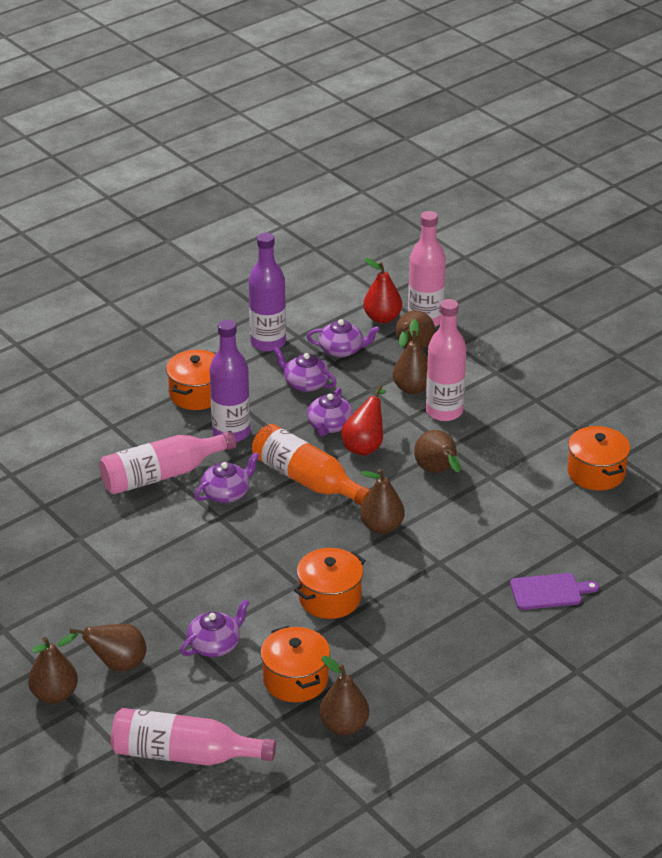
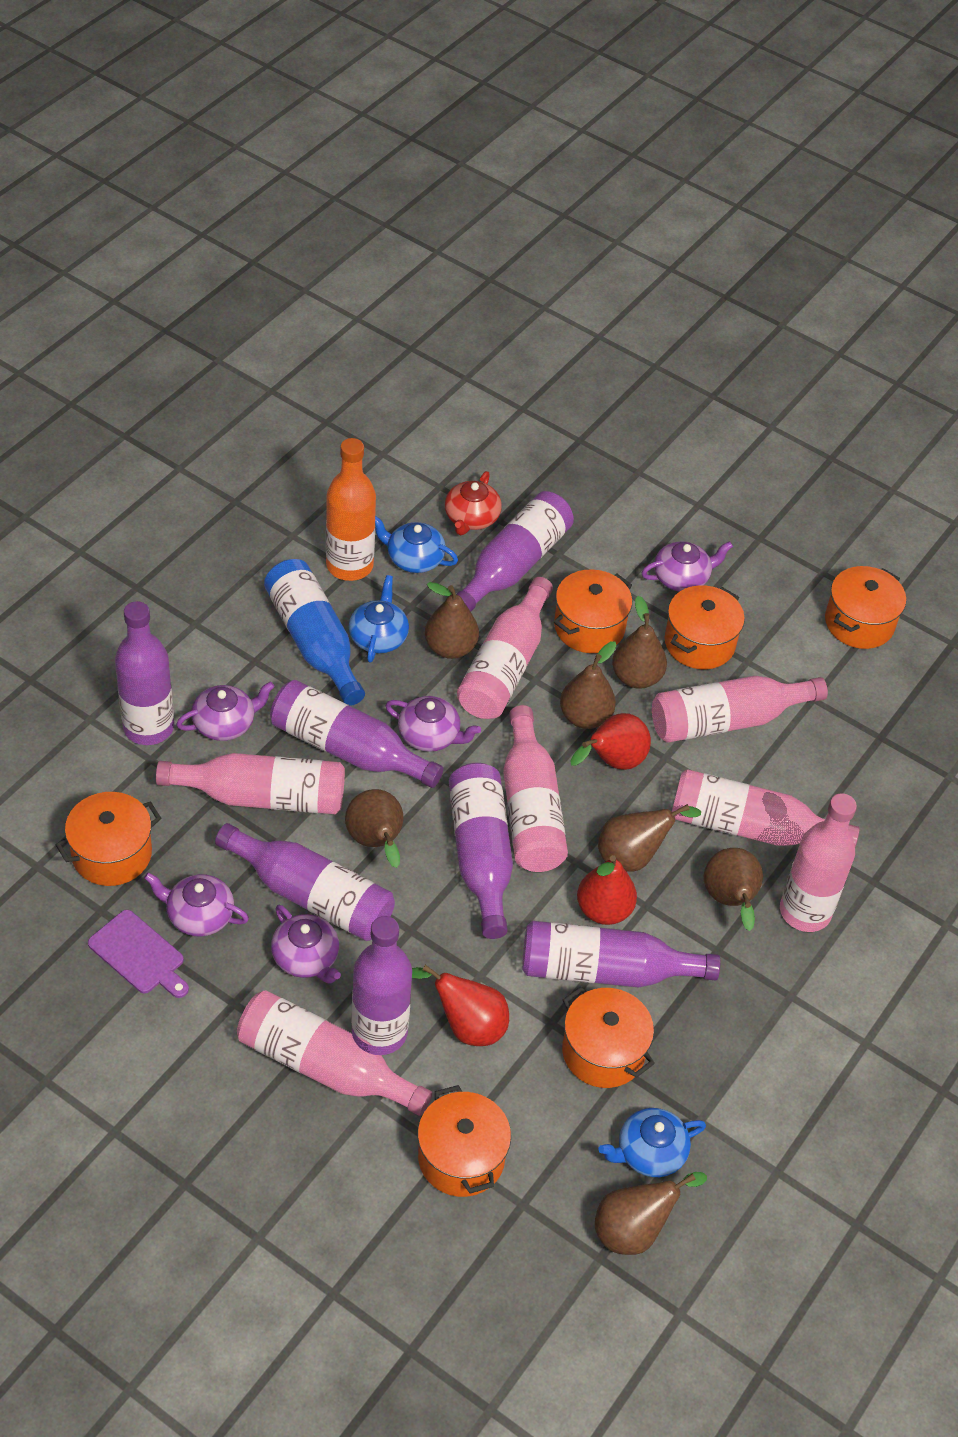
blue bottle: none = 0 -> [264,559,365,706] = 1
blue teapot: none = 0 -> [349,575,409,663] [375,516,458,573] [598,1108,706,1177] = 3
orange pot: [166,350,216,410] [260,626,330,702] [294,548,366,619] [567,426,630,491] = 4 -> [56,792,161,886] [418,1085,511,1197] [554,569,632,653] [562,987,655,1088] [664,585,745,669] [825,566,906,649] = 6
pink bottle: [99,431,236,494] [111,708,276,766] [408,211,446,327] [426,299,467,421] = 4 -> [156,753,345,814] [237,990,432,1116] [457,577,553,719] [503,705,568,872] [652,676,828,743] [672,769,860,847] [780,793,857,932] = 7
purple bottle: [210,319,250,442] [249,232,286,352] = 2 -> [115,601,174,745] [215,823,395,941] [270,680,443,788] [351,916,412,1055] [449,763,513,939] [456,491,574,612] [522,921,720,987] = 7
red pear: [341,385,386,456] [363,258,402,323] = 2 -> [412,965,509,1046] [570,713,651,770] [577,855,637,925] = 3
red teapot: none = 0 -> [445,471,502,535] = 1

